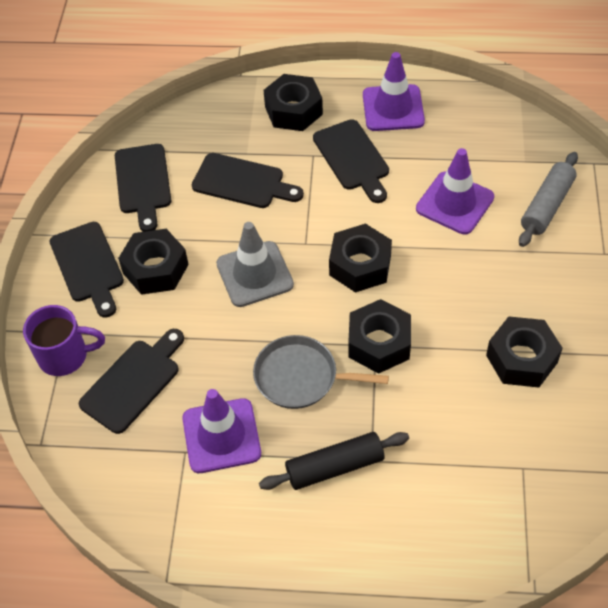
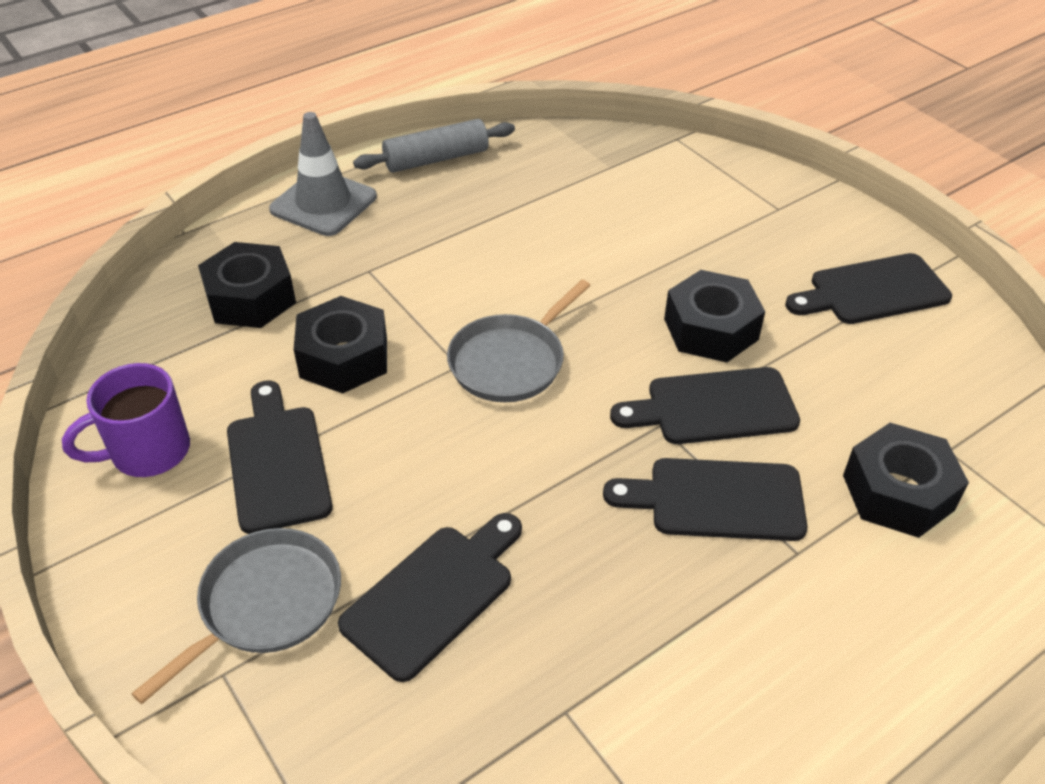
black nut: [118,229,189,295] [264,74,323,131] [329,224,392,293] [348,299,411,374] [486,316,563,388] = 5 -> [198,242,296,328] [294,296,387,394] [664,270,765,362] [843,423,969,538] = 4
black rolling pin: [259,432,409,490] = 1 -> none = 0
grey pan: [253,335,389,409] = 1 -> [131,528,341,704] [447,280,590,402] = 2
purple traffic cone: [182,389,261,473] [363,52,425,131] [416,148,494,235] = 3 -> none = 0

